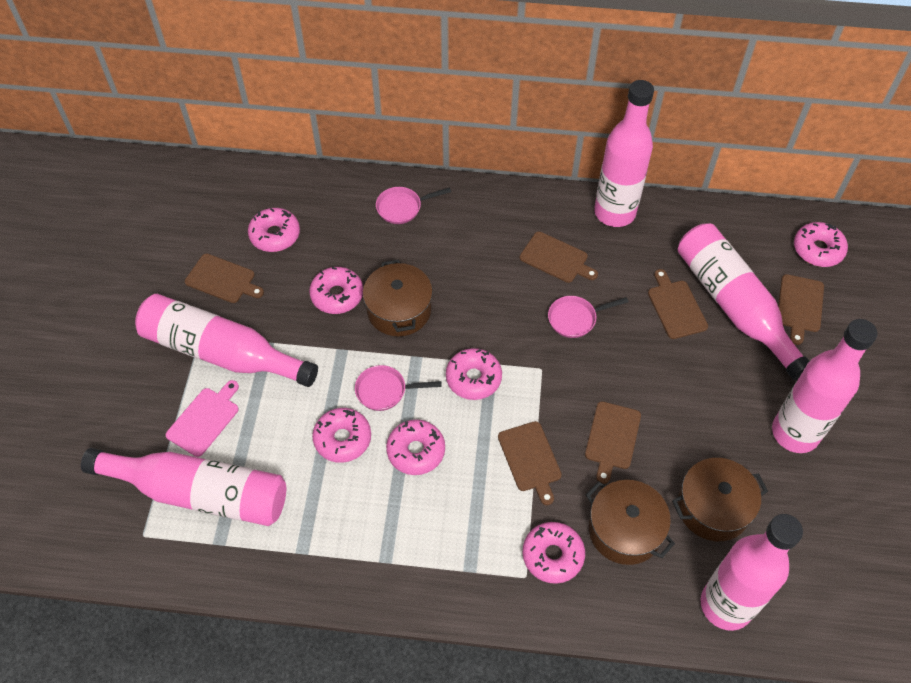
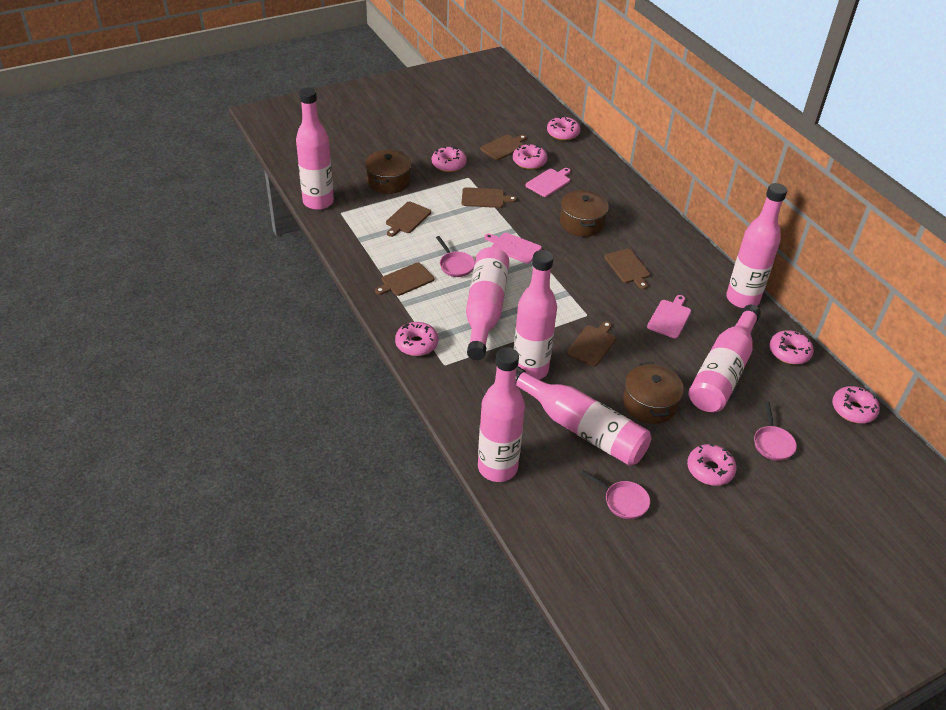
pink bottle: [81,448,286,526] [135,294,318,387] [594,80,654,227] [678,223,809,380] [701,514,803,631] [772,319,878,453] = 6 -> [296,87,334,210] [466,247,509,360] [478,347,525,482] [514,250,557,380] [516,366,651,466] [689,305,761,412] [726,183,787,308] = 7
pink cutting board: [166,380,239,457] = 1 -> [484,233,542,264] [525,168,571,197] [647,295,691,339] = 3

